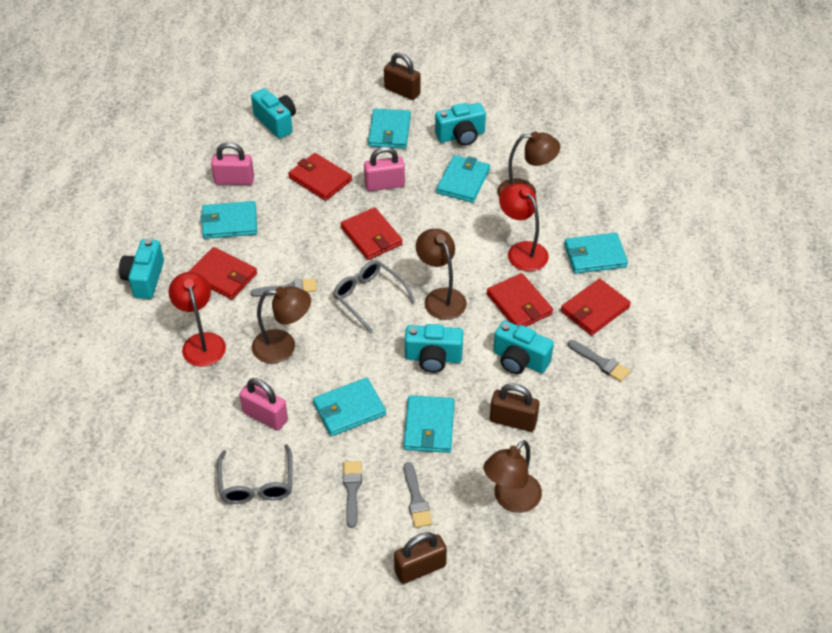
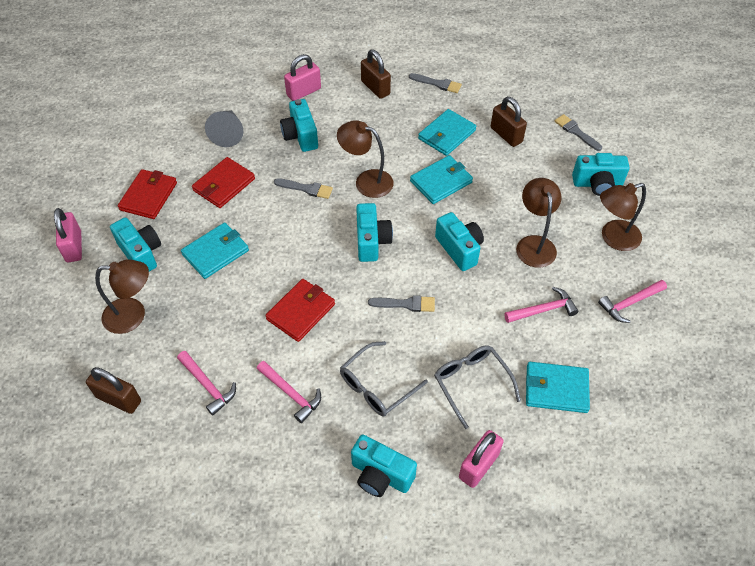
grey cone: none = 0 -> [205,110,244,147] = 1
pink hammer: none = 0 -> [177,351,236,416] [257,361,321,423] [504,287,579,323] [598,280,667,323] = 4
red lamp: [169,272,226,367] [499,183,549,271] = 2 -> none = 0
red wallet: [188,247,257,300] [288,153,352,201] [341,207,402,260] [487,273,553,327] [561,279,631,335] = 5 -> [118,169,177,219] [192,157,255,208] [265,279,335,342] = 3
turquoise camera: [119,239,164,299] [251,88,296,139] [405,324,463,373] [435,103,486,146] [493,320,554,374] = 5 -> [110,218,161,272] [280,99,318,152] [351,435,417,497] [356,203,393,262] [435,212,484,271] [572,153,630,196] = 6
turquoise wallet: [200,201,257,239] [313,378,386,436] [368,109,411,149] [404,395,454,453] [436,155,490,203] [564,233,628,274] = 6 -> [181,223,249,279] [410,155,473,204] [418,109,477,156] [526,362,590,413] = 4

